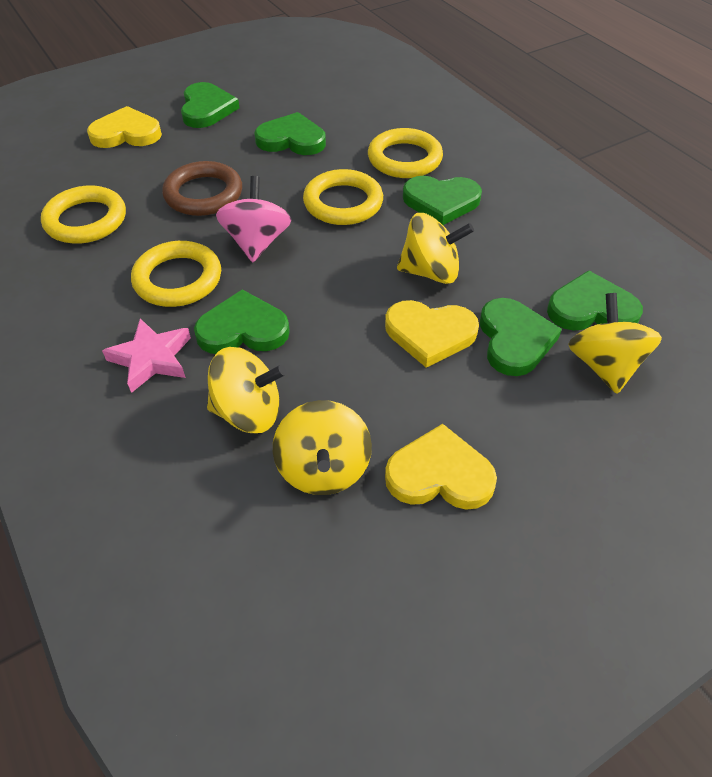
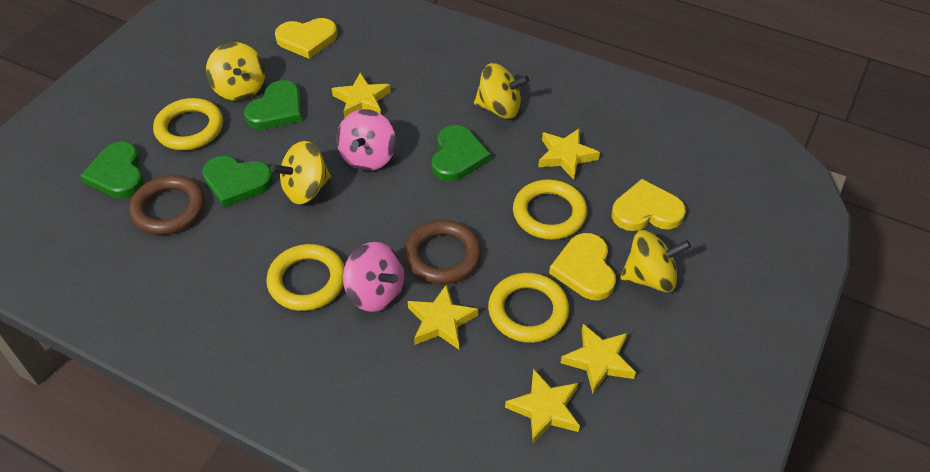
brown ring: [162,161,242,216] = 1 -> [129,175,205,235] [404,220,481,284] = 2
green heart: [181,82,239,128] [194,289,290,354] [255,112,326,155] [403,176,482,225] [480,298,562,376] [547,270,643,331] = 6 -> [80,142,144,199] [202,156,273,207] [244,80,302,129] [432,125,491,182] = 4
pink spinning top: [216,176,291,262] = 1 -> [337,109,396,171] [343,242,404,312] = 2
pink star: [102,318,191,393] = 1 -> none = 0
yellow star: none = 0 -> [332,73,391,118] [408,284,478,350] [505,369,580,444] [538,129,600,180] [561,324,636,394] = 5

